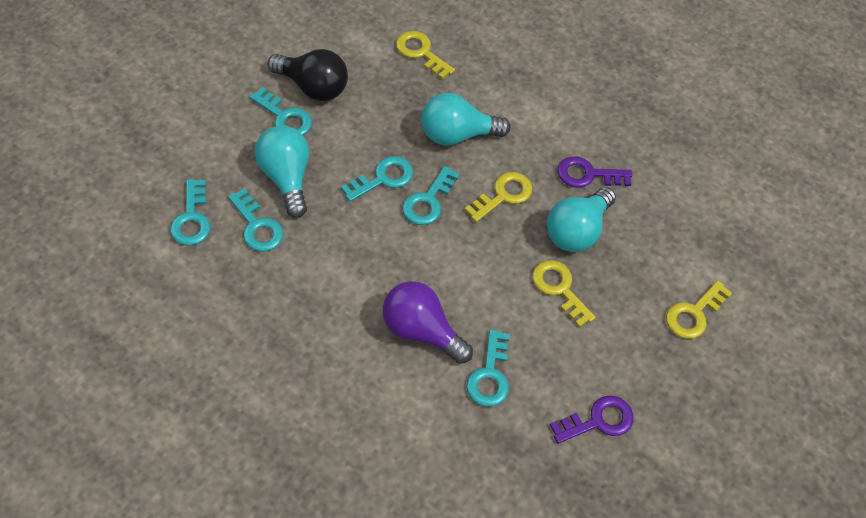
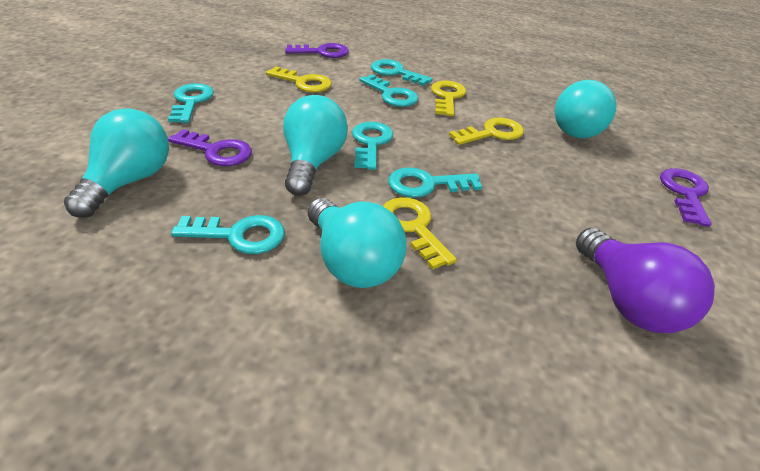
black light bulb: [268,49,348,101] = 1 -> none = 0
purple key: [550,396,634,444] [558,156,632,188] = 2 -> [168,129,252,166] [285,43,349,58] [660,168,711,227] = 3
turquoise light bulb: [255,125,309,218] [421,93,511,146] [547,187,616,252] = 3 -> [64,108,169,218] [283,95,348,196] [308,198,406,288] [555,80,617,138] = 4

